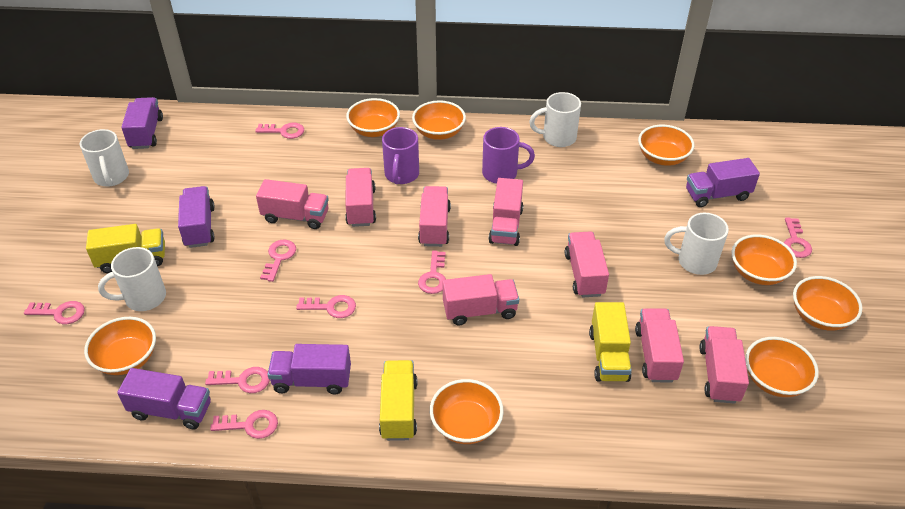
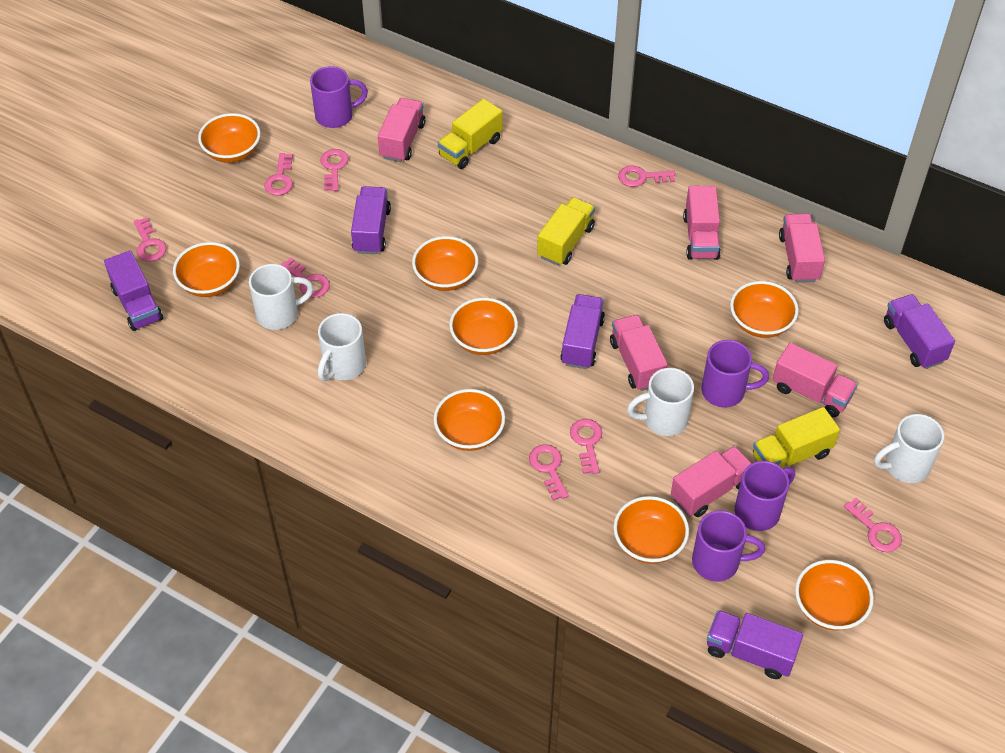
pink truck: [256,179,329,229] [345,168,376,227] [418,186,451,247] [443,274,519,325] [488,178,523,246] [565,231,609,298] [635,308,684,382] [699,326,749,404] = 8 -> [378,98,425,162] [610,315,668,391] [671,446,752,517] [683,186,721,260] [773,343,858,417] [779,213,825,283] = 6
purple mug: [382,127,419,184] [482,127,535,184] = 2 -> [310,66,368,128] [692,510,765,582] [701,340,769,407] [735,461,795,531] = 4

